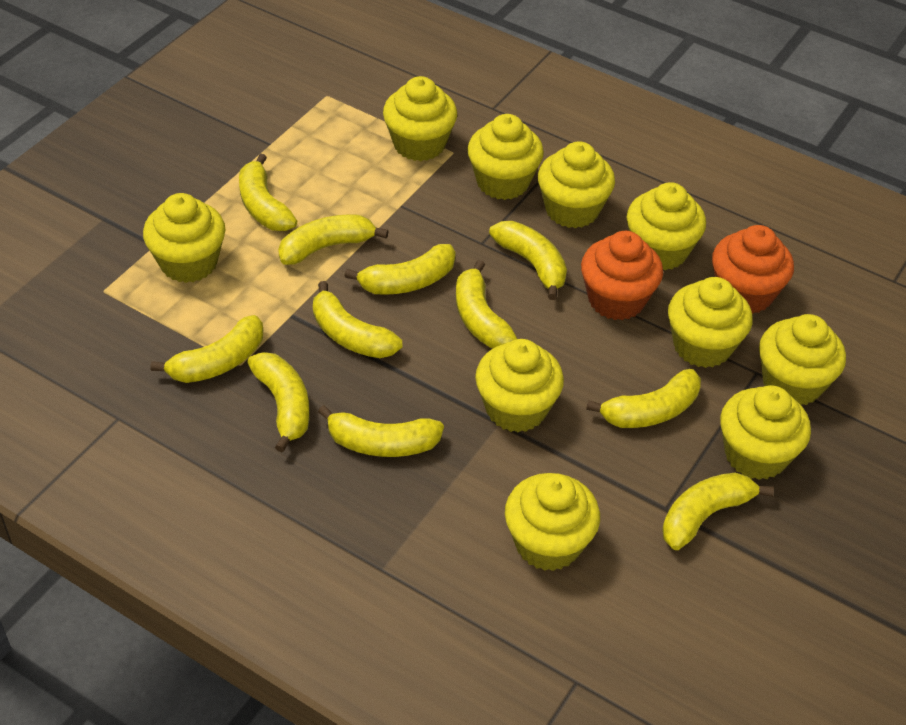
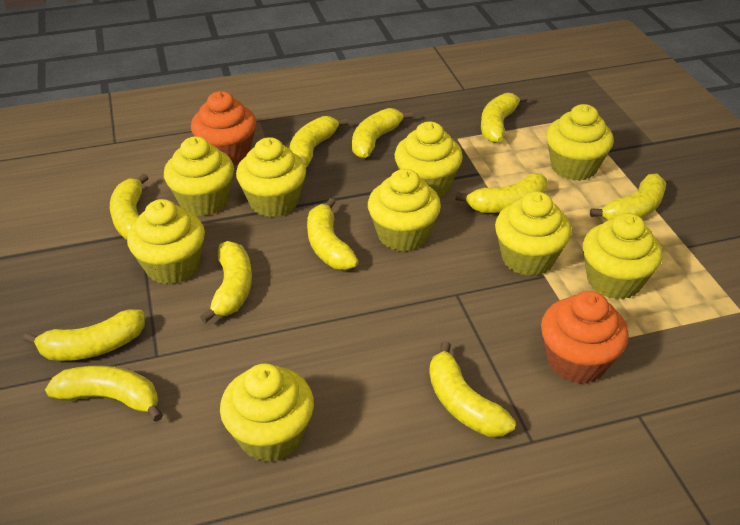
yellow cupcake: [143,193,225,283] [383,76,457,161] [467,114,544,200] [475,339,564,433] [505,473,600,571] [538,141,615,228] [627,182,706,271] [668,277,753,368] [720,385,811,480] [759,314,846,405] = 10 -> [127,199,205,285] [164,137,234,216] [220,363,314,462] [236,137,306,217] [368,169,441,252] [395,121,463,197] [495,192,571,276] [546,104,614,181] [583,213,662,300] = 9

